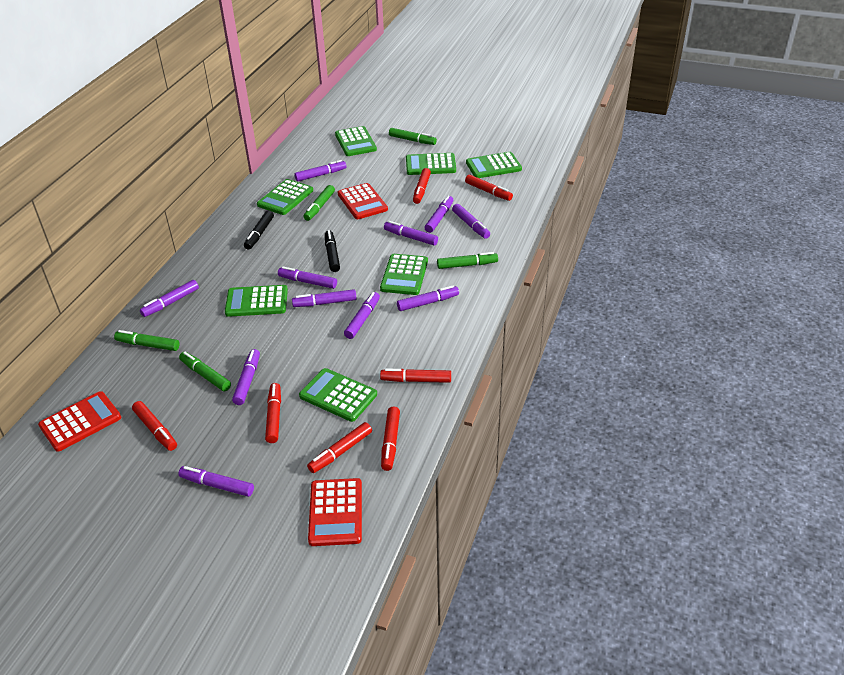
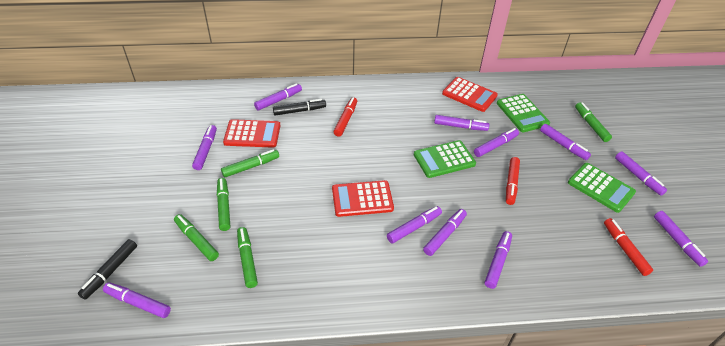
green calculator: [225,285,288,317] [257,179,313,215] [299,368,377,422] [335,126,377,156] [380,254,428,295] [406,153,456,175] [466,152,522,178] = 7 -> [414,140,476,178] [497,94,550,132] [568,163,636,213] = 3
red marker: [132,401,177,451] [265,383,281,443] [307,422,372,473] [380,368,451,383] [381,406,400,471] [413,168,431,204] [465,174,513,201] = 7 -> [333,97,357,137] [506,157,520,205] [604,218,653,276] = 3

